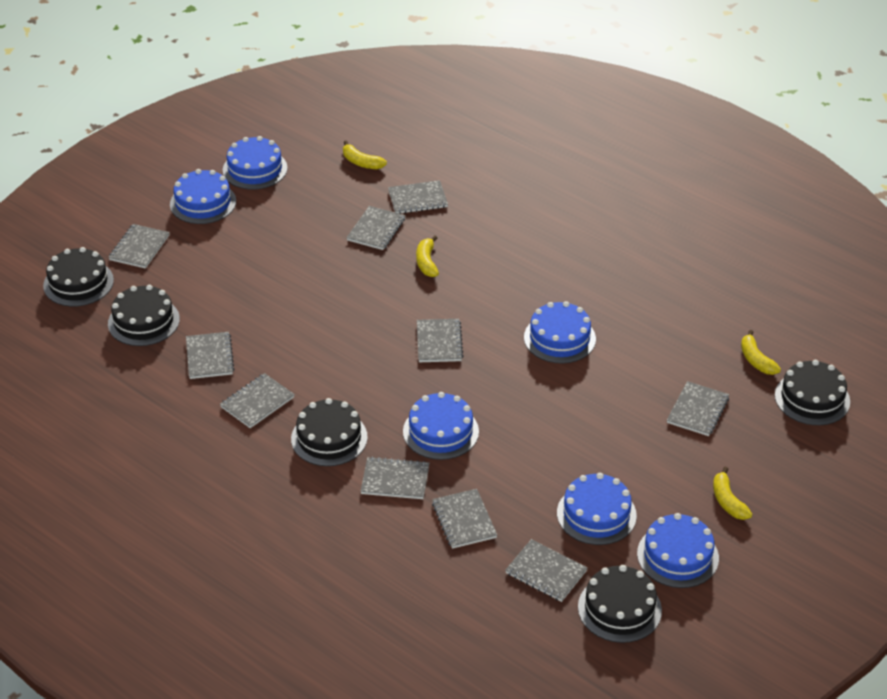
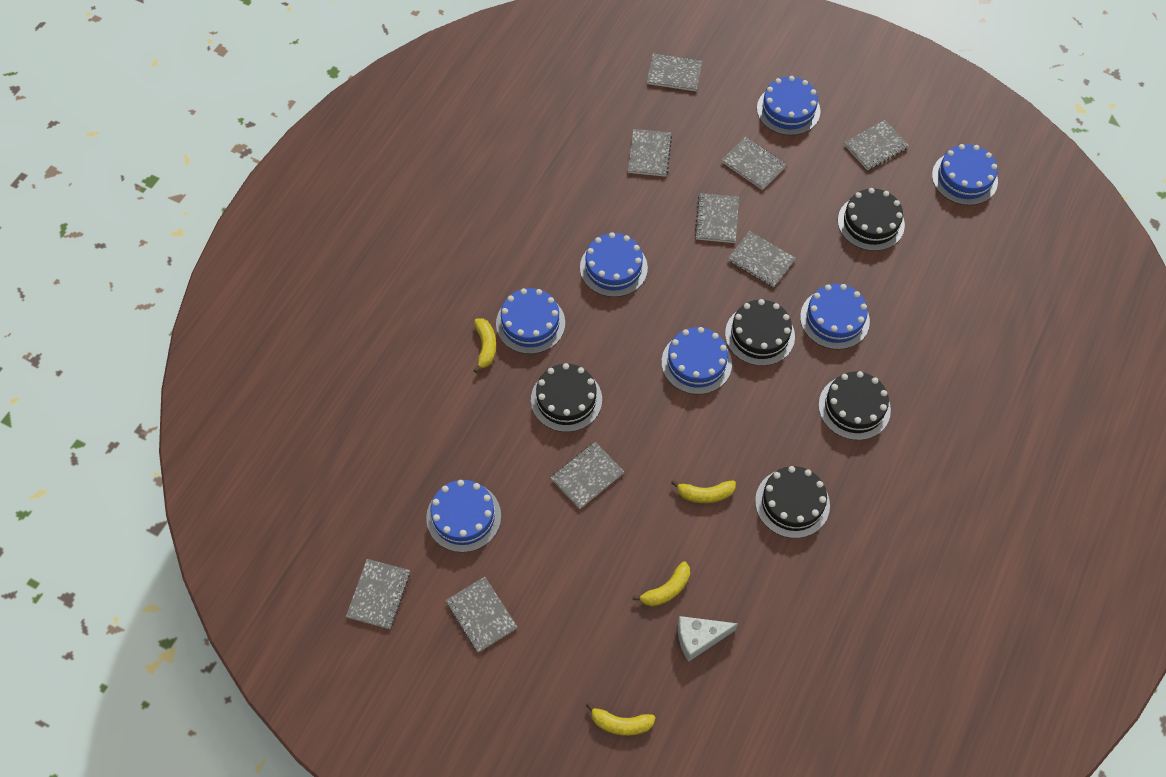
blue cake: [170,169,236,224] [223,136,288,189] [403,392,479,460] [524,301,596,364] [557,473,637,545] [637,513,719,588] = 6 -> [426,480,501,552] [496,288,565,354] [580,232,648,297] [662,327,732,394] [757,76,821,135] [800,284,870,350] [932,144,998,205] = 7
grey notebook: [108,224,170,269] [186,332,234,379] [220,373,295,428] [346,206,405,250] [361,456,429,499] [388,180,448,214] [417,319,463,362] [432,489,497,549] [505,539,587,602] [667,381,729,436] = 10 -> [346,559,410,629] [446,577,517,652] [551,442,624,509] [628,129,672,177] [647,53,702,91] [695,193,739,243] [722,137,787,190] [728,231,795,287] [844,120,909,170] = 9
white cheese: none = 0 -> [678,616,738,662] = 1

